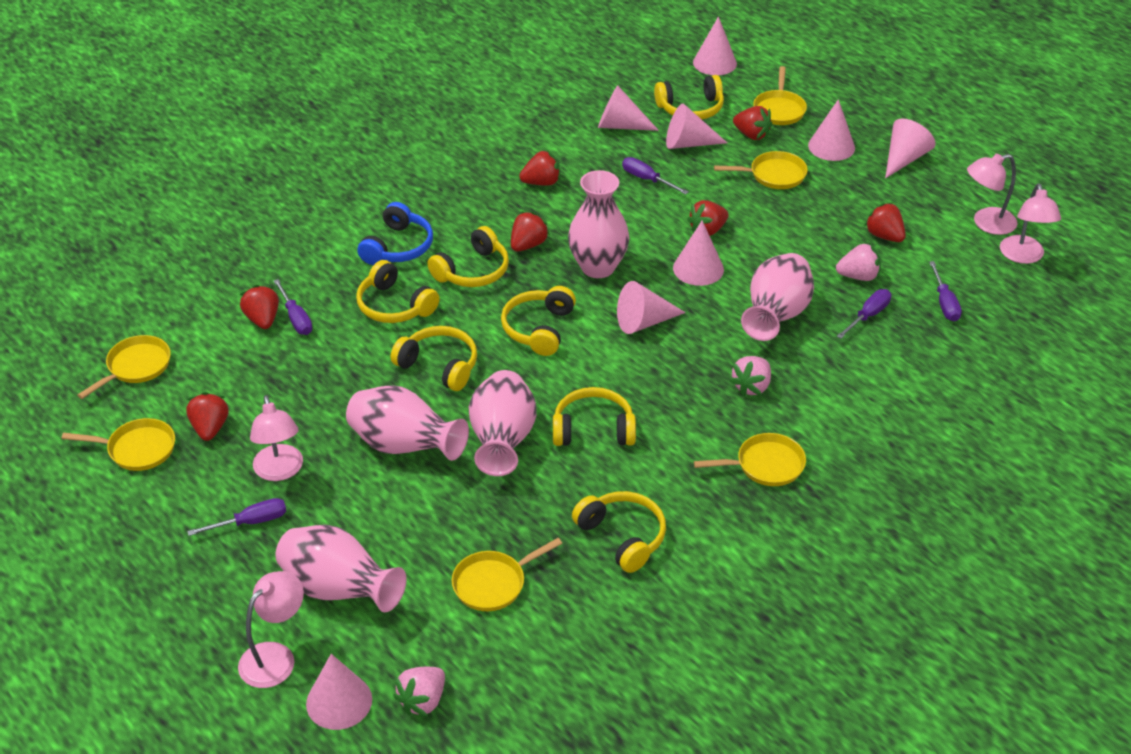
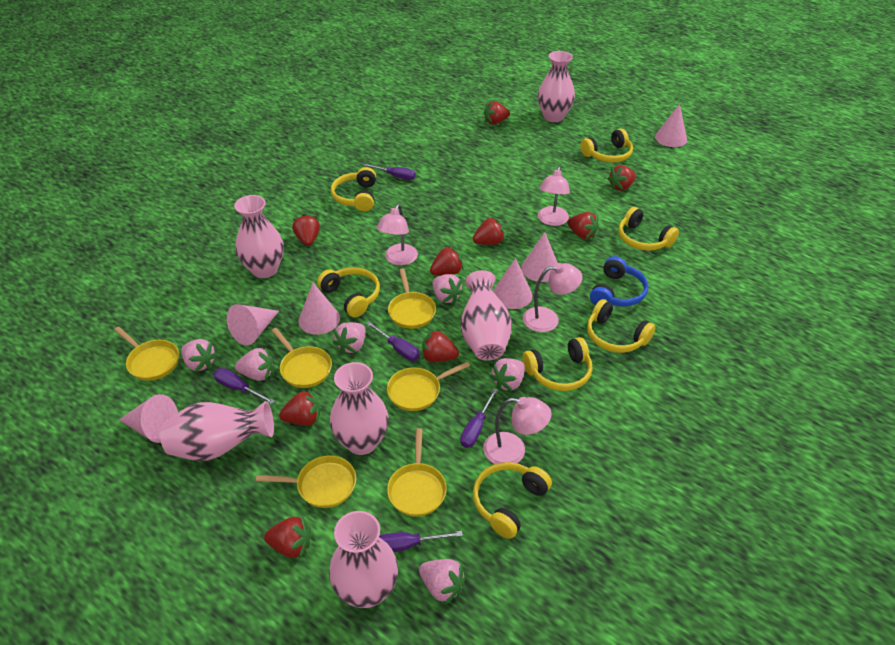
pink cone: [306,654,372,730] [598,85,659,131] [617,281,686,334] [666,104,727,149] [673,220,724,286] [693,16,737,75] [808,99,855,161] [885,119,935,178] = 8 -> [119,394,178,443] [227,304,279,346] [298,283,340,335] [493,258,532,309] [521,232,558,282] [655,104,687,147] = 6
pink strawberry: [393,667,445,717] [729,356,771,397] [836,243,881,281] = 3 -> [181,339,218,372] [235,347,273,381] [333,322,366,354] [419,559,466,605] [432,274,464,304] [490,358,525,392] = 6
pink vase: [275,525,407,612] [346,385,469,461] [469,370,537,476] [568,170,630,278] [741,253,814,341] = 5 -> [160,401,274,461] [234,195,284,278] [329,511,398,608] [330,362,389,455] [460,270,512,361] [538,51,575,122] = 6
red strawberry: [186,392,228,441] [240,285,279,329] [511,211,550,252] [519,150,560,186] [687,200,728,236] [733,106,773,140] [864,203,906,242] = 7 -> [264,516,311,558] [279,390,320,426] [292,214,320,246] [422,329,459,362] [430,246,464,276] [473,217,505,245] [484,101,510,124] [567,212,599,239] [607,165,636,191] = 9

